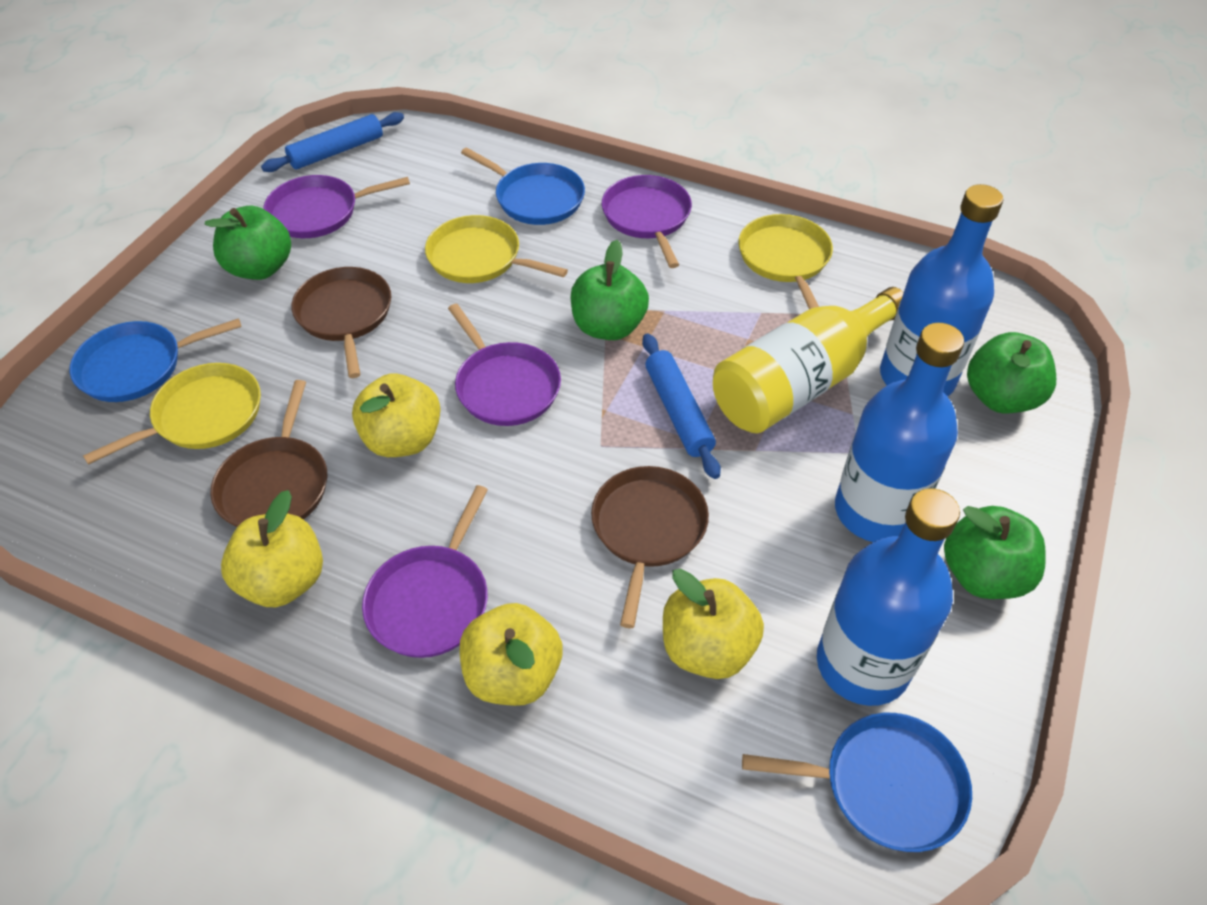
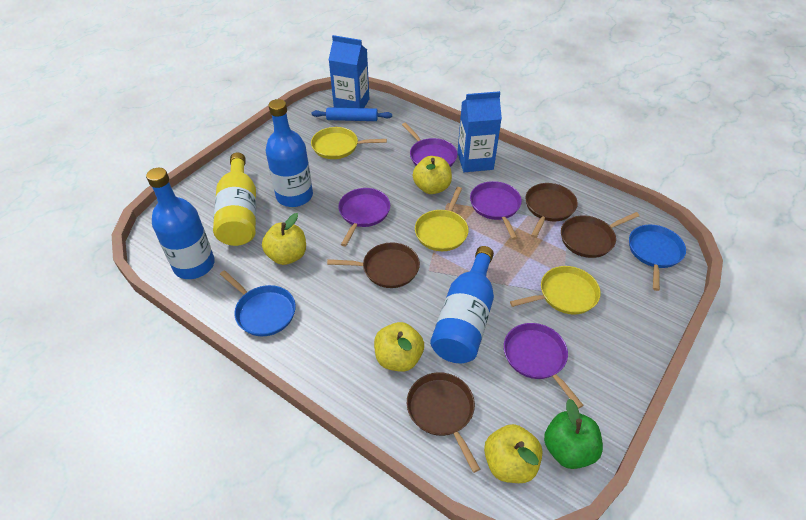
blue carton: none = 0 -> [329,35,369,108] [457,91,502,172] = 2
blue pan: [70,318,241,402] [461,147,585,225] [742,713,972,852] = 3 -> [220,270,296,337] [629,225,686,291] = 2
blue rolling pin: [261,112,404,172] [642,333,721,479] = 2 -> [312,107,392,121] = 1
brown pan: [210,380,327,527] [292,267,391,378] [591,466,709,628] = 3 -> [327,242,420,288] [407,372,480,473] [525,183,578,238] [561,212,639,258] = 4
green apple: [204,206,291,280] [571,240,649,340] [944,506,1046,599] [967,332,1056,413] = 4 -> [544,399,603,469] = 1

